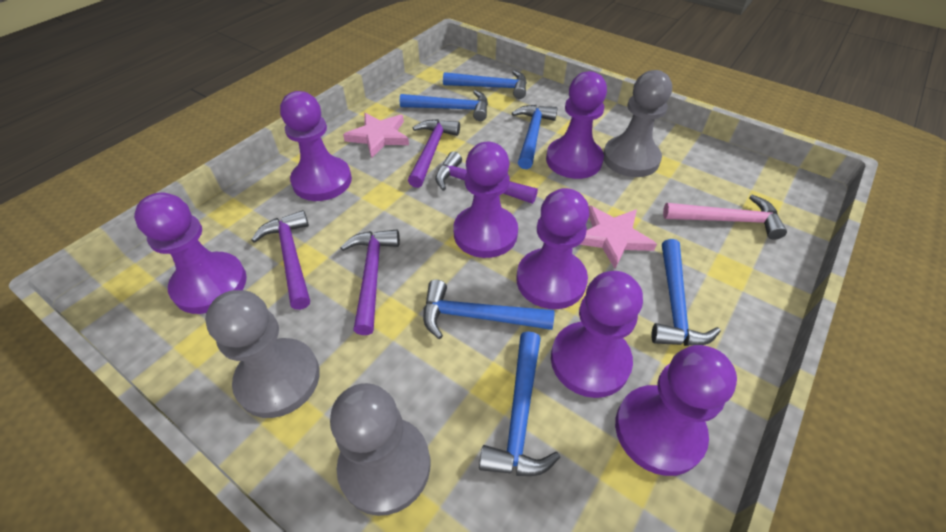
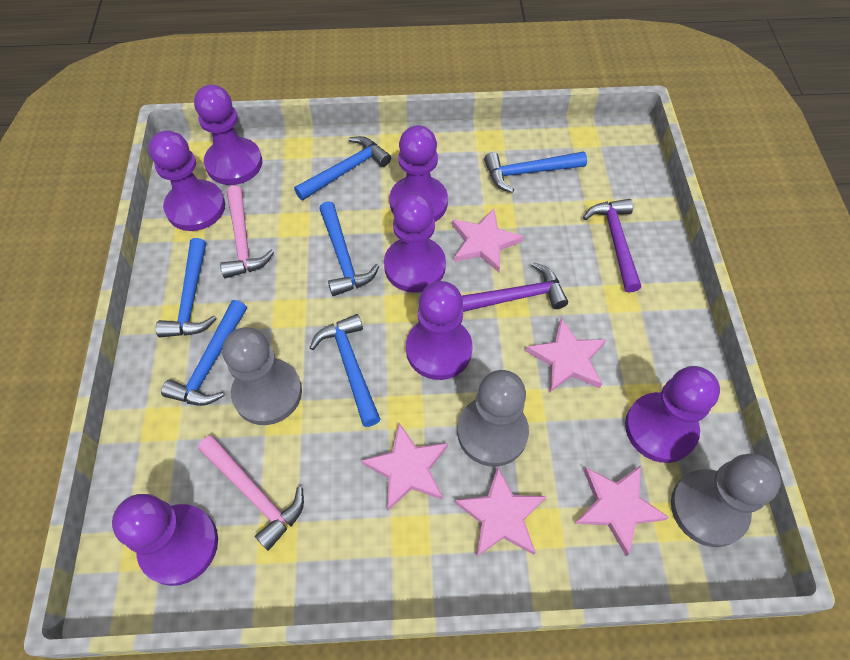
pink hammer: [663,195,787,240] = 1 -> [198,435,304,551] [220,185,274,278] = 2
pink star: [343,113,409,158] [580,205,657,269] = 2 -> [361,423,448,511] [452,208,524,273] [455,467,546,557] [526,318,607,392] [575,465,669,556] = 5
purple hammer: [251,210,310,310] [340,230,400,335] [408,119,460,188] [435,151,538,204] = 4 -> [462,262,568,312] [583,199,641,293] = 2

